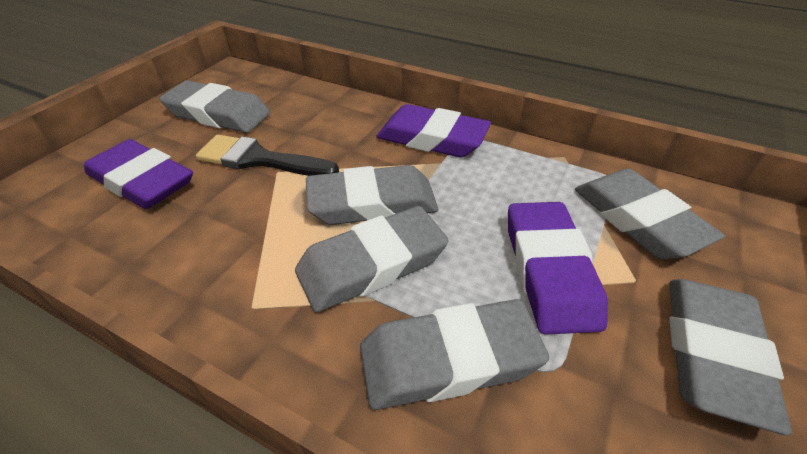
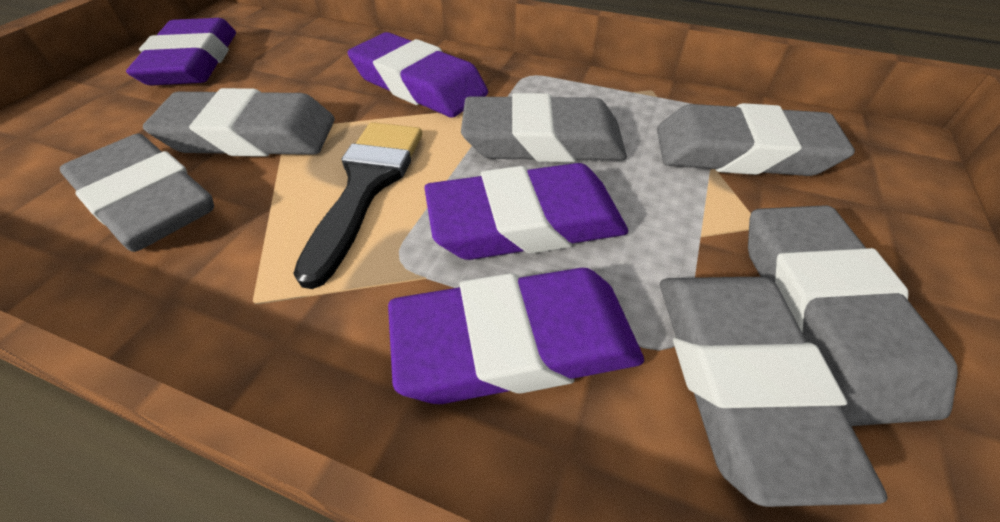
purple eraser: [84,139,193,209] [376,104,491,157] [508,202,608,335] = 3 -> [126,18,236,85] [347,32,488,117] [388,268,644,404] [424,163,628,260] = 4

